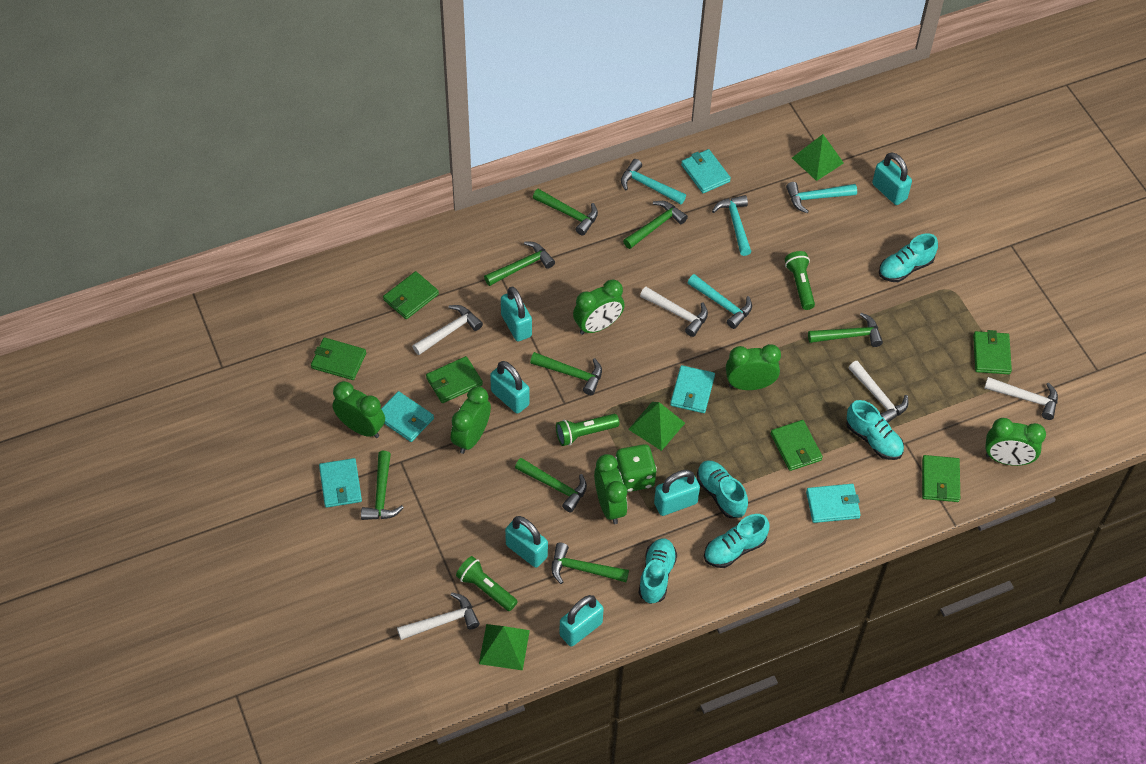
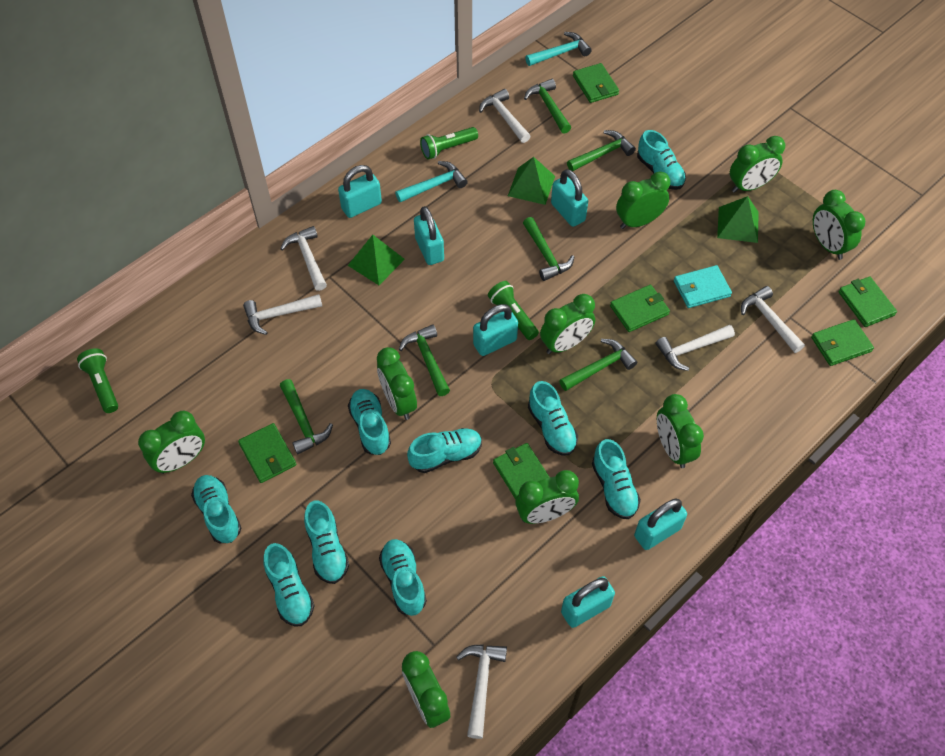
green clock: [333,381,385,438] [451,386,491,454] [573,279,625,335] [594,454,627,524] [726,344,781,390] [985,418,1046,466] = 6 -> [138,411,205,474] [377,347,417,420] [402,651,450,728] [516,470,579,524] [540,294,595,354] [616,172,670,229] [657,394,704,468] [730,136,785,193] [813,190,865,260] = 9
green dice: [615,444,657,492] = 1 -> none = 0
green hammer: [361,451,404,520] [484,241,555,286] [515,458,587,512] [530,352,602,395] [533,189,598,236] [551,543,629,584] [623,201,688,249] [808,313,883,347] = 8 -> [280,379,333,454] [399,324,450,396] [523,217,574,281] [524,79,571,134] [559,339,637,391] [567,130,636,171] = 6
turquoise hammer: [621,159,686,204] [687,274,752,329] [712,195,752,256] [786,182,857,213] = 4 -> [395,161,468,202] [525,32,592,66] = 2
turquoise shoe: [638,538,677,604] [697,460,748,518] [704,514,770,568] [846,400,904,460] [879,233,938,282] = 5 -> [191,475,241,543] [263,543,315,626] [304,500,349,584] [348,389,391,455] [379,539,427,616] [407,428,482,473] [528,381,578,456] [592,439,641,519] [637,130,686,190] = 9
turquoise wallet: [319,458,362,508] [381,391,434,442] [670,365,715,413] [681,149,731,193] [806,484,861,523] = 5 -> [674,265,732,308] = 1
white hammer: [397,592,480,640] [412,305,483,355] [640,287,708,337] [848,361,908,423] [984,377,1058,420] = 5 -> [243,294,322,335] [280,226,327,291] [456,644,507,739] [479,89,531,143] [656,325,735,371] [741,286,805,353] = 6

